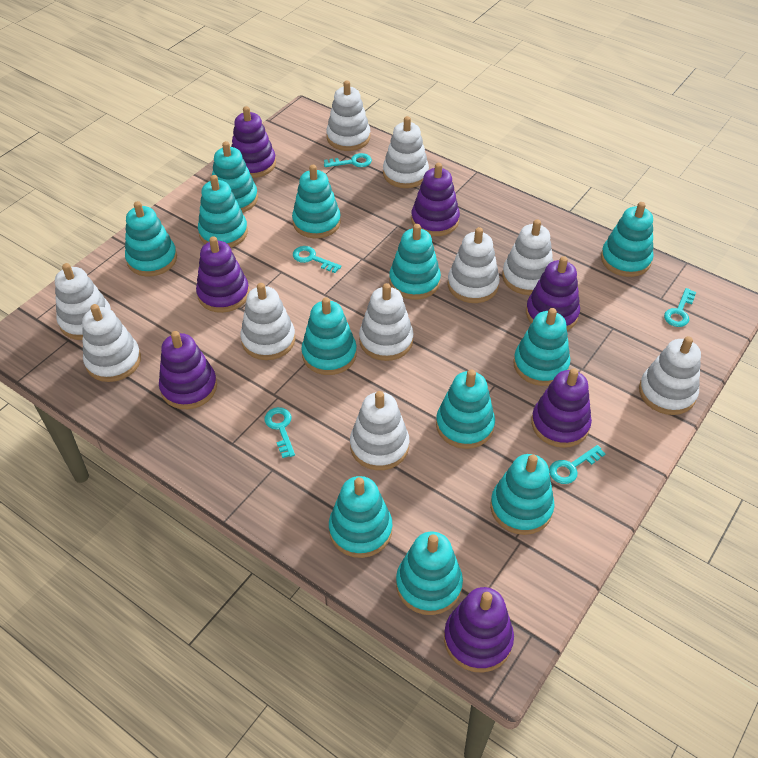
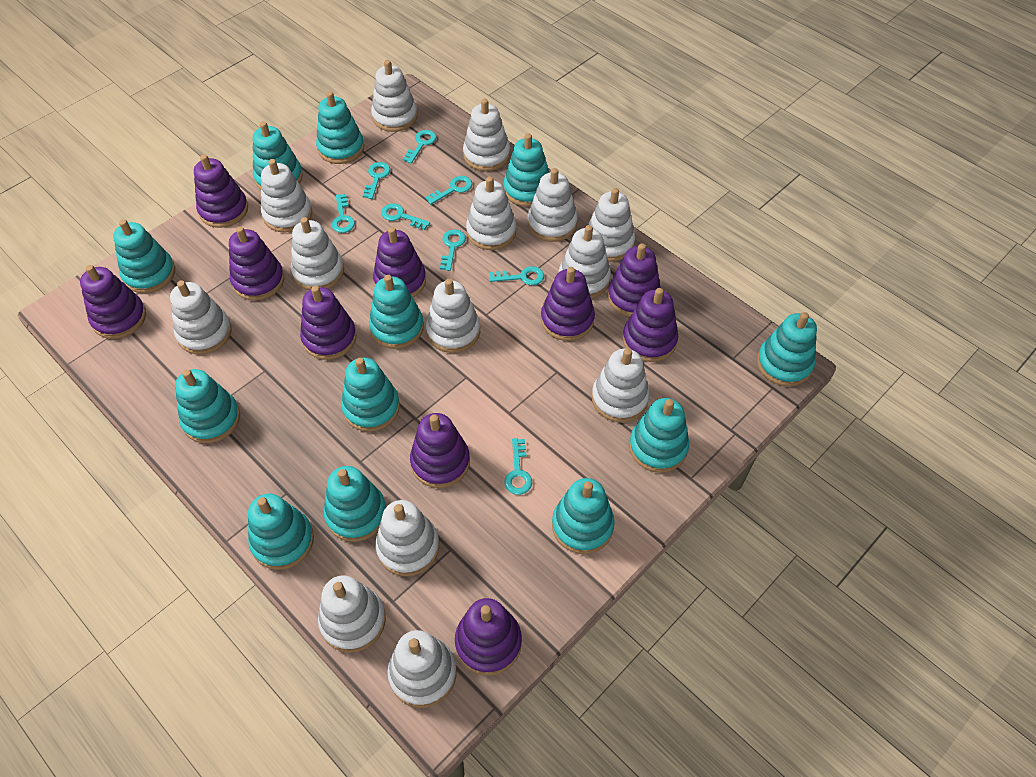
purple stacking toy: [159,331,217,409] [196,236,249,313] [231,106,276,178] [411,163,460,236] [444,587,514,673] [526,256,580,331] [531,368,592,448] = 7 -> [80,265,146,339] [194,154,248,228] [229,226,284,301] [300,286,357,360] [373,227,426,297] [410,413,470,488] [455,598,522,676] [541,267,595,341] [608,243,661,317] [623,288,678,362] = 10
turquoise key: [264,407,295,458] [293,246,341,273] [324,153,372,167] [549,445,605,484] [664,288,696,327] = 5 -> [332,194,355,233] [363,162,390,199] [381,203,430,230] [403,130,437,164] [425,176,472,204] [440,229,466,271] [489,266,544,285] [504,438,532,495] = 8
white stacking toy: [55,263,111,340] [82,304,141,382] [240,283,295,360] [326,80,370,151] [350,391,409,470] [359,283,413,361] [383,116,429,188] [448,227,500,303] [502,219,553,295] [639,336,701,415] = 10 -> [170,280,232,355] [261,159,312,233] [291,217,344,290] [318,575,386,653] [371,60,417,132] [375,500,439,576] [387,630,457,708] [426,279,480,353] [463,99,510,171] [466,176,516,250] [528,168,578,242] [559,225,611,298] [588,188,635,262] [592,348,650,422] = 14

